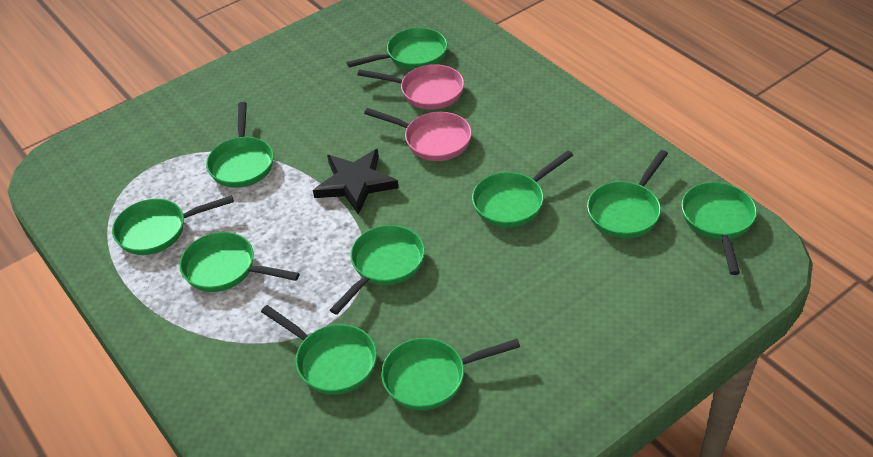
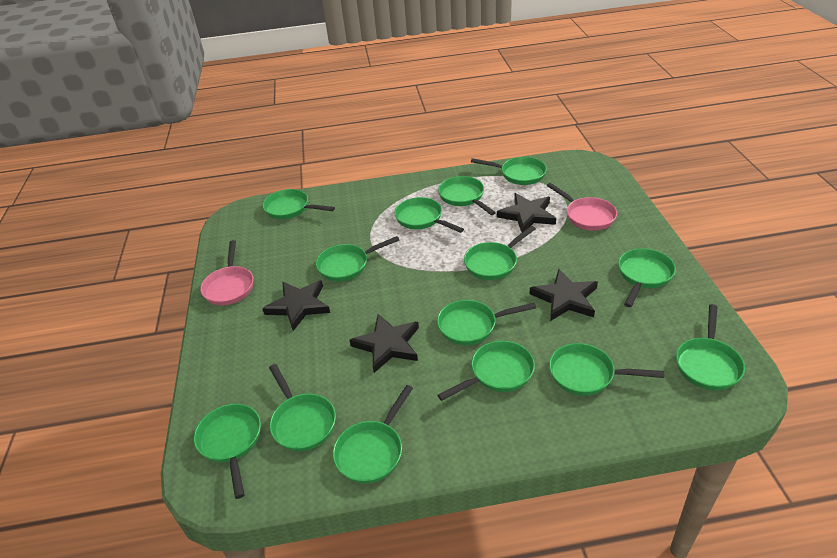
black star: [313,149,398,215] = 1 -> [262,280,330,331] [349,314,419,373] [497,193,556,232] [529,269,598,321] = 4
green pan: [112,195,234,255] [179,232,300,292] [206,102,274,188] [261,305,377,395] [330,225,425,315] [347,28,447,70] [381,338,520,410] [472,150,573,228] [587,150,668,238] [681,182,757,275] = 10 -> [194,404,261,499] [263,189,335,219] [269,364,336,451] [316,236,399,282] [333,385,413,484] [394,197,464,233] [437,300,536,345] [437,341,535,401] [438,176,496,215] [464,226,536,280] [471,157,547,185] [549,343,664,396] [618,248,676,307] [676,304,745,390] = 14

